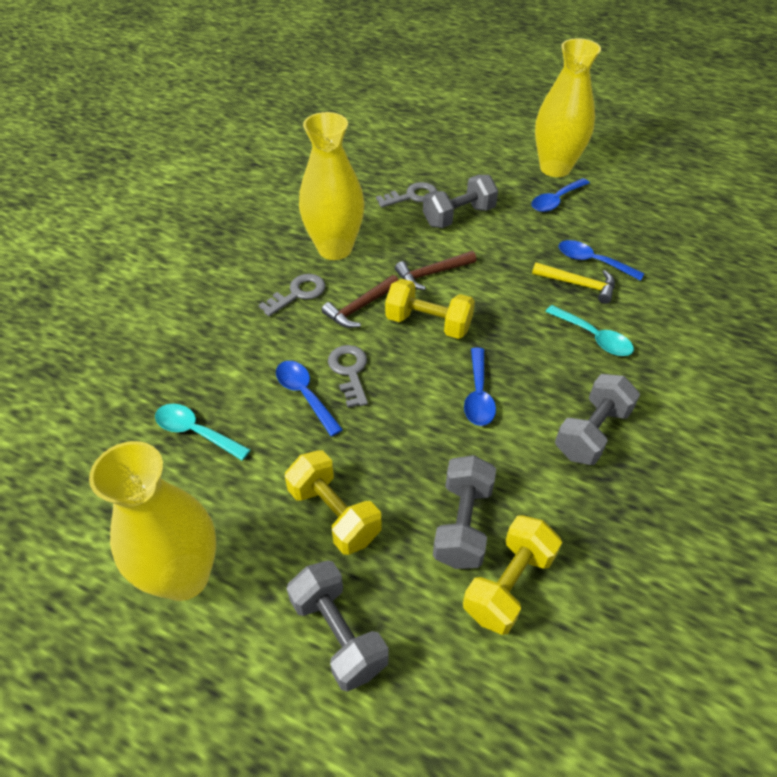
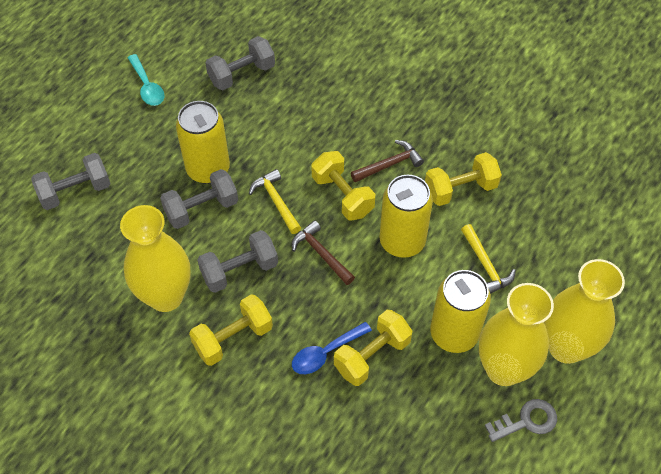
blue spoon: [276,361,343,437] [464,348,496,426] [531,178,590,212] [558,240,645,281] = 4 -> [292,322,372,374] = 1
grey key: [259,274,326,317] [328,345,368,408] [376,182,437,207] = 3 -> [485,399,557,442] = 1
turquoise spoon: [155,404,251,461] [545,305,634,356] = 2 -> [128,54,164,106] = 1
yellow can: none = 0 -> [176,101,230,184] [379,175,433,258] [430,270,491,353] = 3
yellow dumbbell: [285,450,382,555] [385,279,475,339] [463,515,562,635] = 3 -> [189,294,273,366] [311,151,375,221] [334,310,412,386] [425,152,502,206] = 4
yellow hammer: [532,262,615,304] = 1 -> [249,169,301,234] [461,224,516,294] = 2

